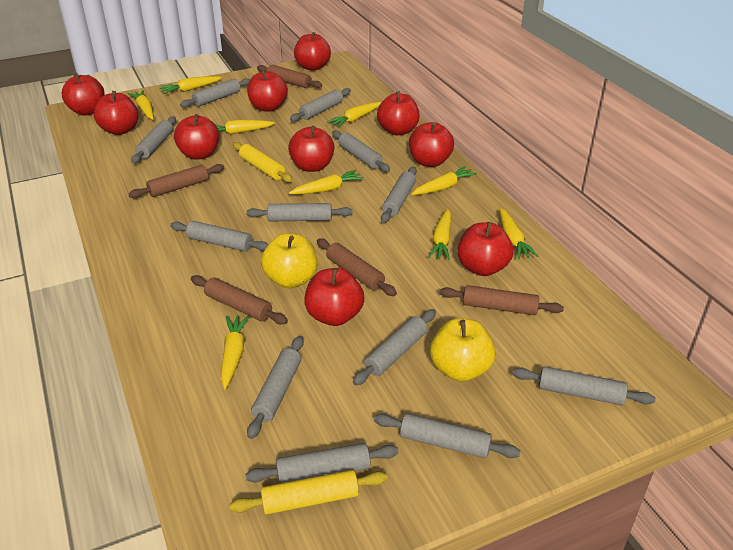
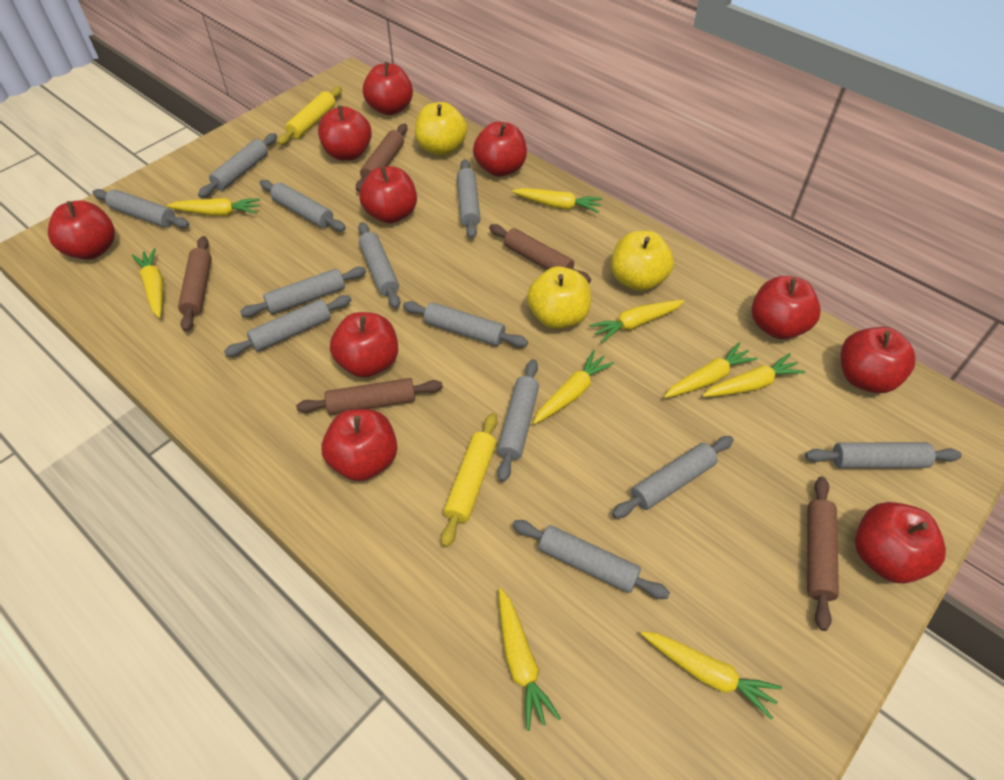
yellow apple: [261,233,317,288] [430,319,495,382] = 2 -> [415,102,467,156] [527,266,591,329] [611,231,674,291] = 3

